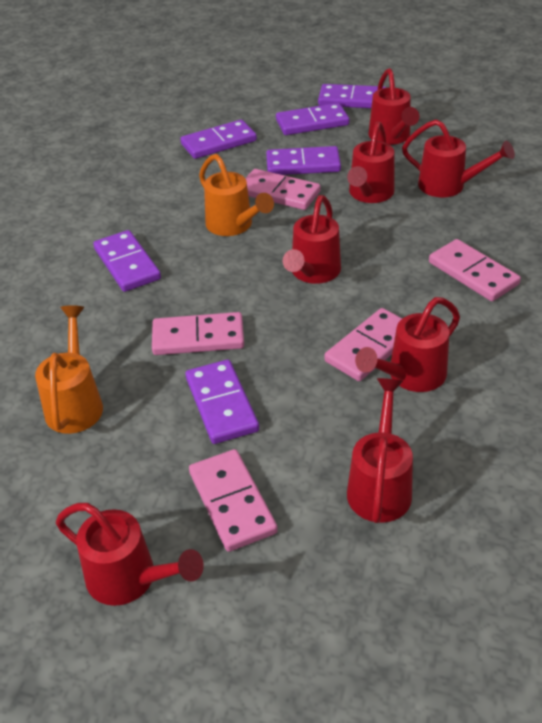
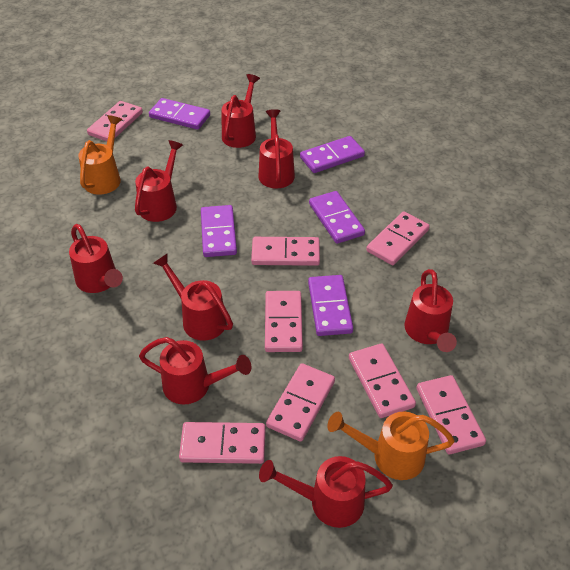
pink domino: [152,312,244,355] [189,449,278,552] [245,169,321,210] [324,308,403,381] [429,239,521,301] = 5 -> [87,101,143,141] [179,422,266,464] [251,237,320,266] [265,291,303,352] [266,363,335,442] [349,344,416,418] [366,211,430,265] [416,375,486,454] = 8
purple domino: [93,230,161,292] [180,120,257,159] [185,360,259,444] [266,146,341,175] [276,103,349,135] [318,84,386,108] = 6 -> [149,98,210,130] [201,205,237,257] [300,136,365,173] [308,275,353,336] [309,191,365,244] = 5
red watering can: [56,503,204,606] [283,195,341,284] [347,121,394,203] [347,378,413,523] [355,297,460,392] [368,68,419,145] [402,119,515,197] = 7 -> [69,224,123,293] [135,140,183,222] [139,337,251,405] [153,253,233,340] [222,74,260,148] [258,109,295,188] [259,456,393,528] [404,269,457,352] = 8

